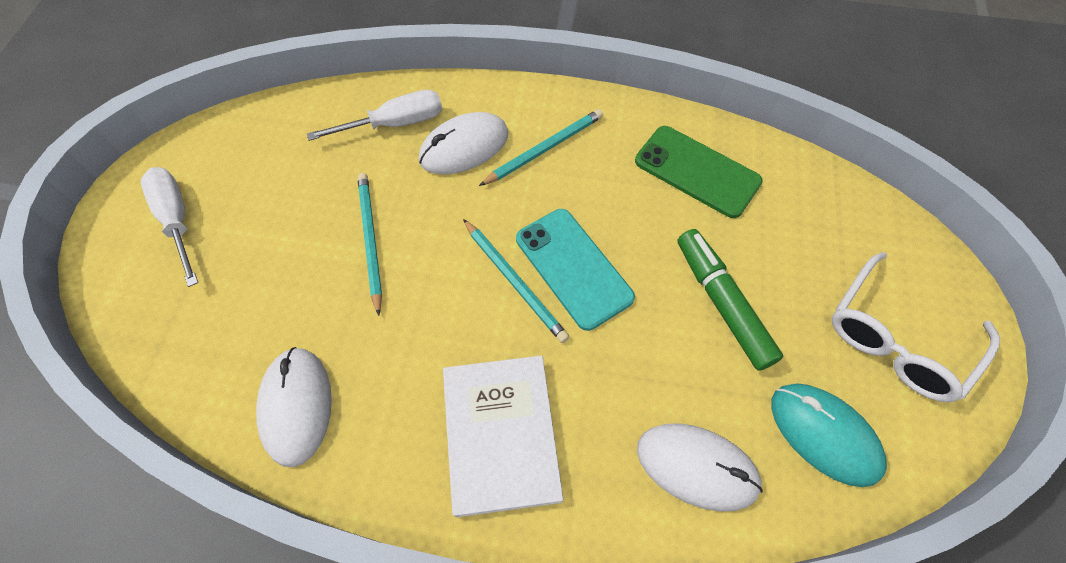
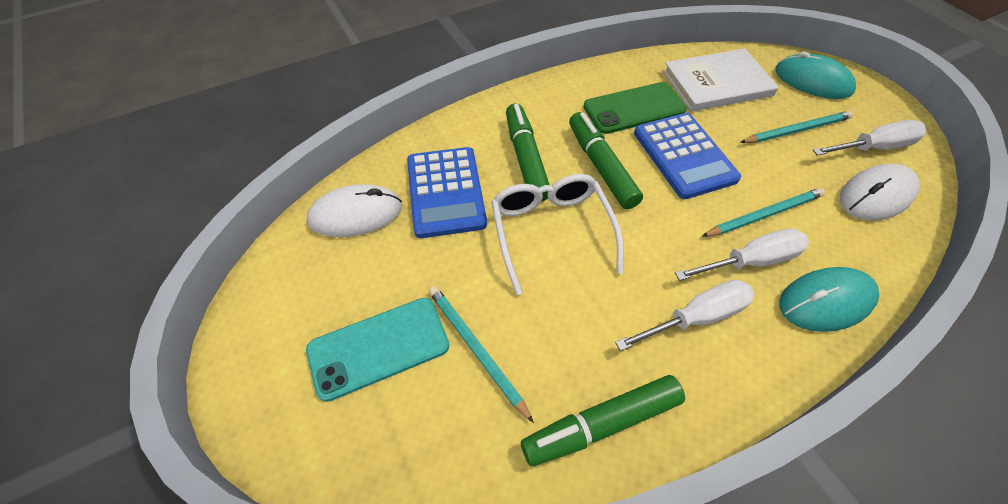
blue calculator: none = 0 -> [407,147,487,238] [634,113,741,199] = 2
green marker: [678,229,783,371] = 1 -> [506,103,549,202] [521,375,685,466] [569,112,643,209] = 3
turquoise mouse: [771,383,887,487] = 1 -> [775,52,856,99] [779,267,879,332] = 2
white mouse: [256,347,332,467] [419,112,508,174] [637,423,763,512] = 3 -> [307,184,402,237] [840,164,920,221] = 2
white screwdriver: [141,167,198,287] [307,90,442,141] = 2 -> [615,280,755,351] [675,228,809,281] [813,120,926,156] = 3

